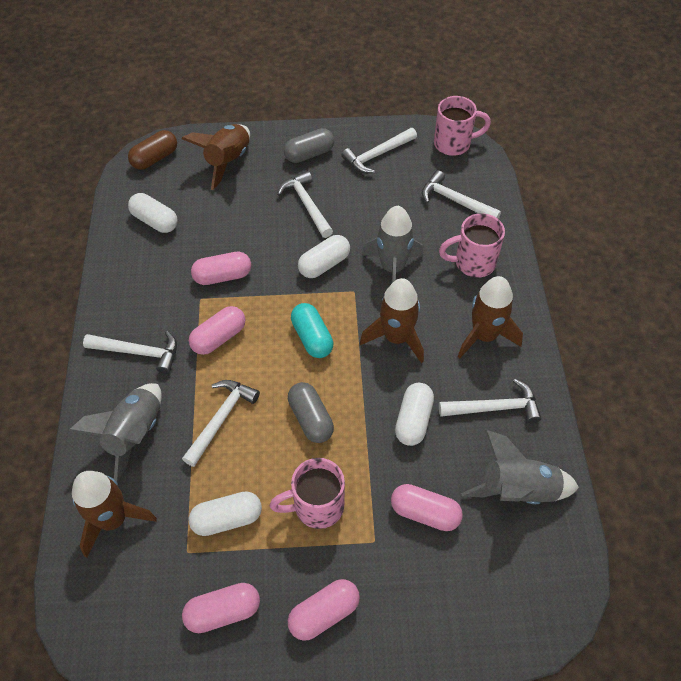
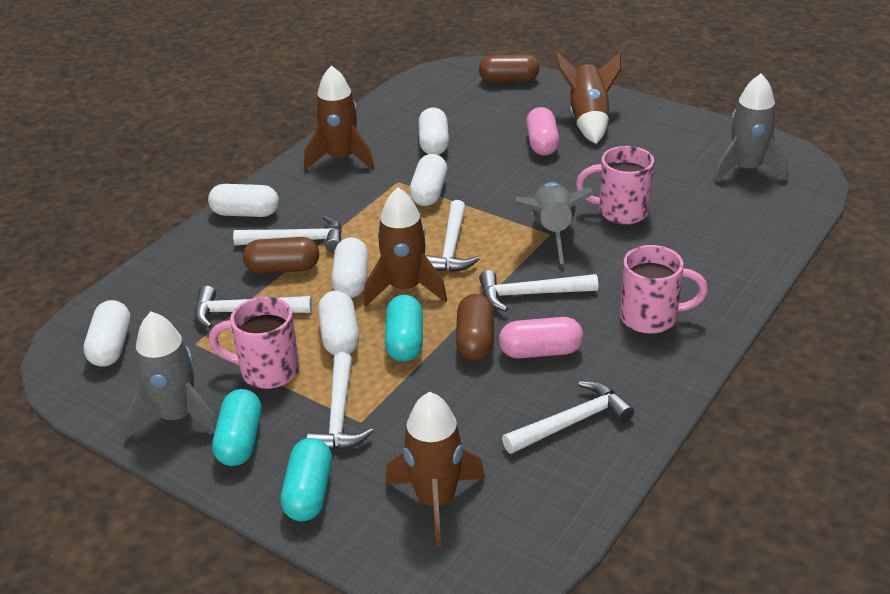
brown capsule: [128,130,177,170] = 1 -> [243,237,319,274] [456,294,494,361] [479,54,540,83] = 3
grey capsule: [284,128,334,163] [288,382,334,443] = 2 -> none = 0
pink capsule: [182,583,260,633] [189,306,245,355] [191,252,251,285] [288,579,360,641] [391,484,463,531] = 5 -> [499,317,583,358] [526,107,560,156] = 2
turquoise capsule: [291,303,333,358] = 1 -> [212,389,261,466] [281,438,332,521] [385,295,423,362] = 3
white capsule: [128,193,178,233] [188,491,262,536] [298,235,350,278] [395,383,434,446] = 4 -> [83,300,130,367] [208,184,279,217] [318,291,359,355] [332,237,368,298] [410,154,447,206] [418,107,449,155] = 6

